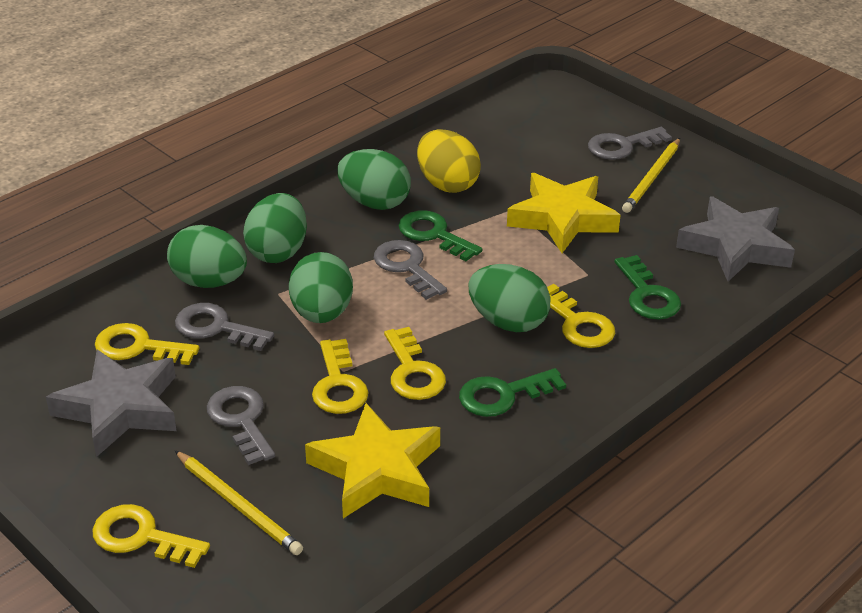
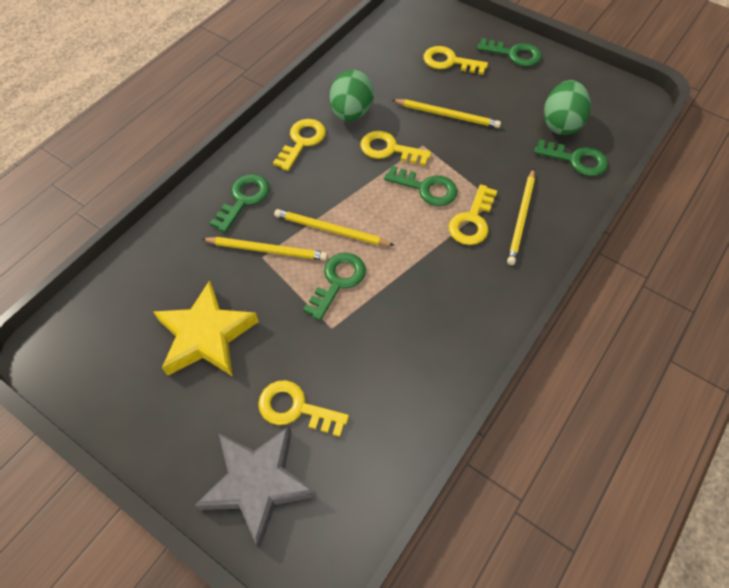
green egg: [167,225,247,288] [243,193,307,263] [289,252,353,323] [337,149,411,210] [468,264,550,332] = 5 -> [330,70,374,121] [544,80,591,135] = 2
green key: [399,210,482,261] [459,368,566,417] [614,255,681,320] = 3 -> [210,174,270,233] [303,253,366,321] [384,166,457,206] [477,38,542,67] [534,139,608,176] = 5
grey key: [175,303,274,351] [207,386,275,465] [374,240,447,300] [588,127,672,160] = 4 -> none = 0
grey star: [46,350,177,457] [676,196,795,282] = 2 -> [194,426,317,548] = 1
yellow egg: [417,129,481,193] = 1 -> none = 0
yellow pencil: [175,451,303,555] [622,138,680,213] = 2 -> [202,237,328,260] [274,209,395,246] [393,99,501,128] [507,168,535,265] = 4
yellow star: [305,403,440,518] [507,173,621,253] = 2 -> [153,280,259,377] = 1

